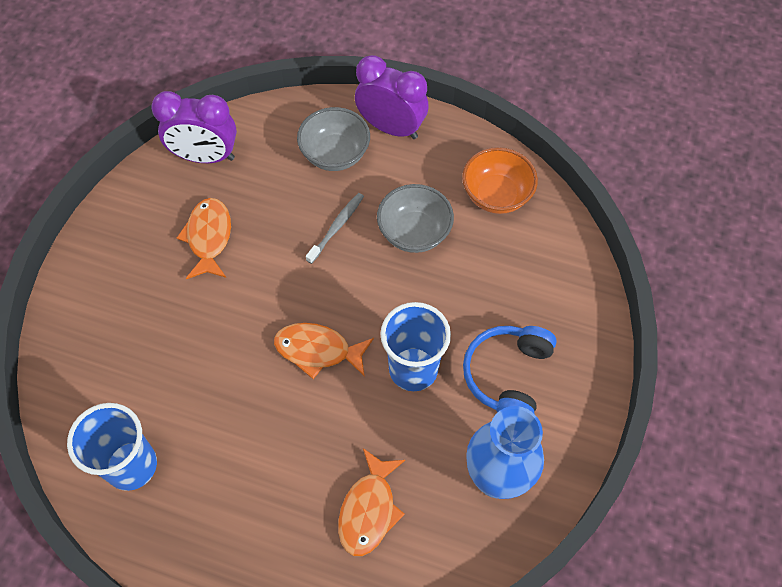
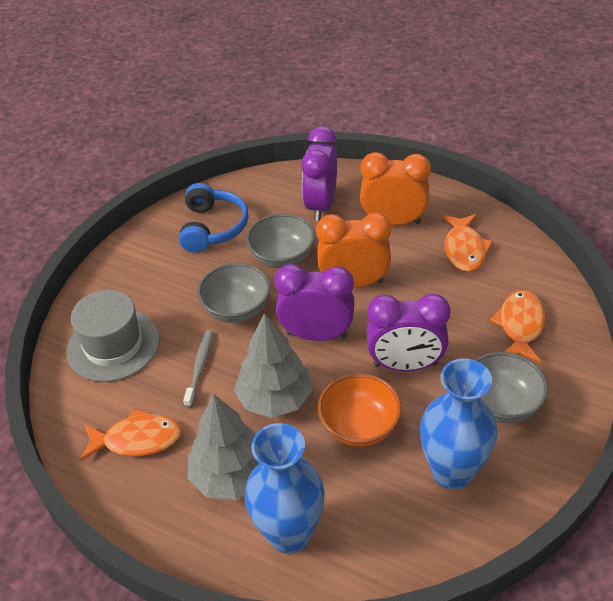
blue cup: [67,403,157,491] [380,302,451,391] = 2 -> none = 0
blue vase: [466,406,544,499] = 1 -> [245,423,325,554] [420,358,497,490] = 2
grey bowl: [297,107,370,171] [377,184,454,253] = 2 -> [197,263,271,323] [246,214,315,268] [476,352,548,423] = 3
grey hat: none = 0 -> [66,289,160,382] = 1
grey tree: none = 0 -> [188,394,259,500] [234,313,313,418] = 2
orange clock: none = 0 -> [316,213,391,288] [360,152,431,225] = 2
purple clock: [151,91,237,163] [355,55,429,139] = 2 -> [274,264,355,341] [301,126,337,221] [367,294,451,371] = 3

